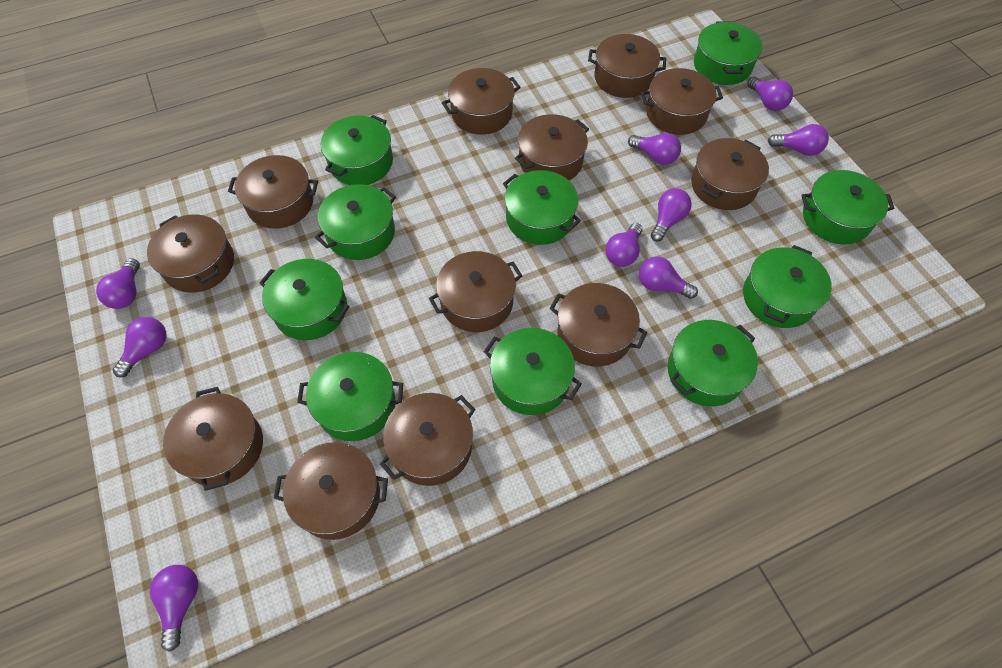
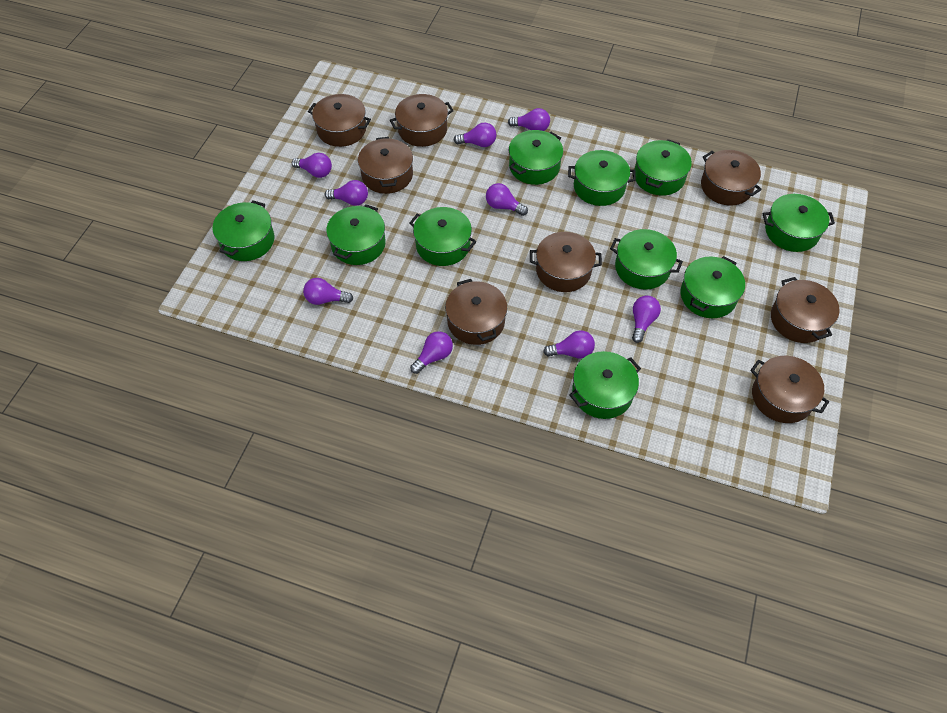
brown pot: [147,215,234,293] [163,387,263,491] [228,155,318,229] [274,442,388,540] [380,393,475,486] [429,251,523,332] [442,68,520,135] [515,114,589,180] [550,283,647,367] [588,34,666,98] [641,68,723,135] [691,138,769,210] = 12 -> [308,94,371,147] [358,137,413,194] [390,94,454,147] [445,279,507,345] [530,232,602,292] [701,150,762,205] [750,356,829,423] [771,277,840,343] = 8

